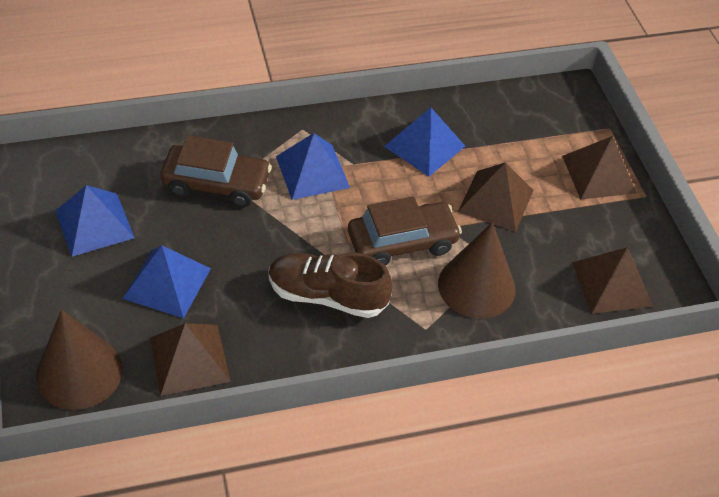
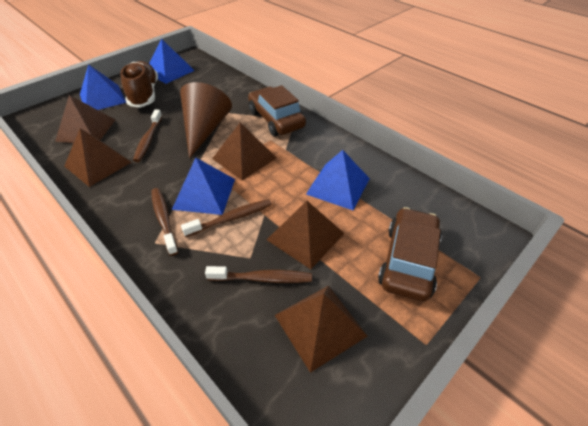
brown cone: [36,310,123,410] [438,222,515,319] = 2 -> [180,82,232,158] = 1
brown pyramid: [150,323,231,396] [458,163,534,232] [562,136,636,200] [572,247,653,314] = 4 -> [55,95,115,143] [64,128,132,187] [212,123,276,180] [267,201,344,269] [275,285,367,373] = 5
brown toothbrush: none = 0 -> [133,110,162,162] [151,188,178,256] [181,199,272,237] [205,266,312,283] = 4

